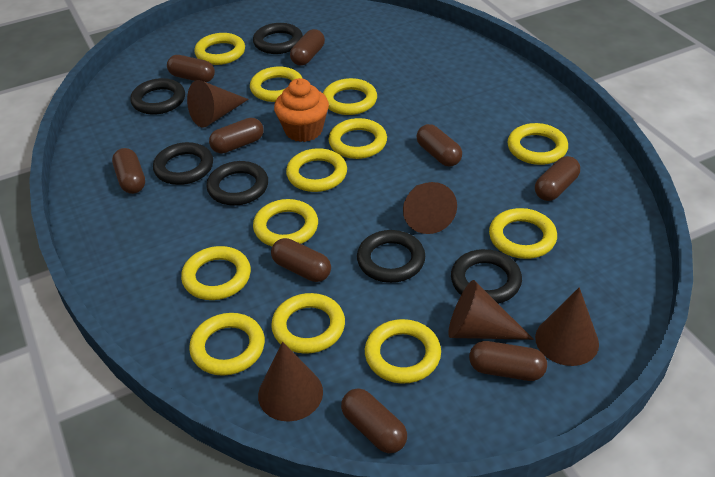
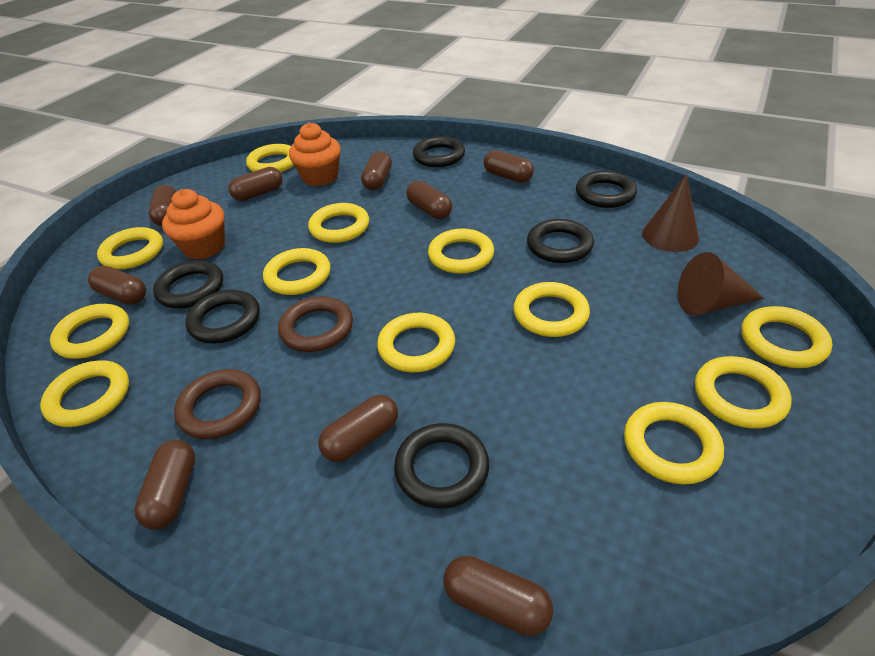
brown cone: [187,80,249,128] [258,342,323,422] [403,182,457,234] [448,280,534,340] [535,287,599,366] = 5 -> [642,174,699,252] [678,252,765,316] = 2
brown ring: none = 0 -> [174,369,261,439] [278,296,353,352] = 2
orange cupcake: [274,78,329,142] = 1 -> [162,189,225,259] [289,122,341,186] = 2

